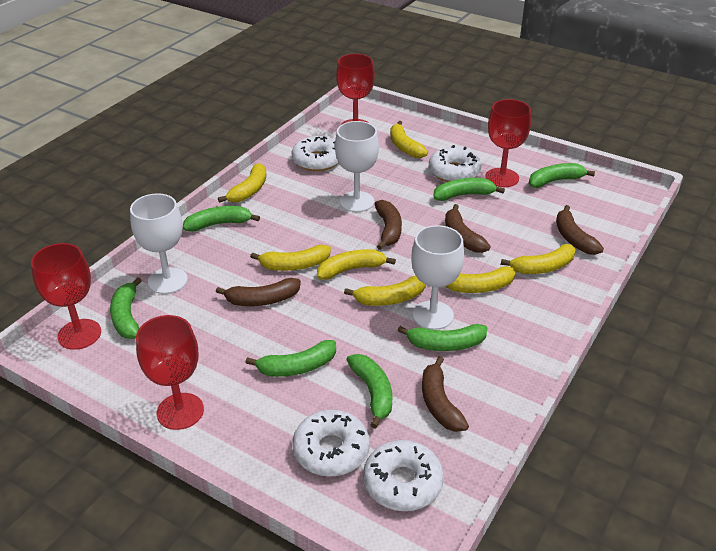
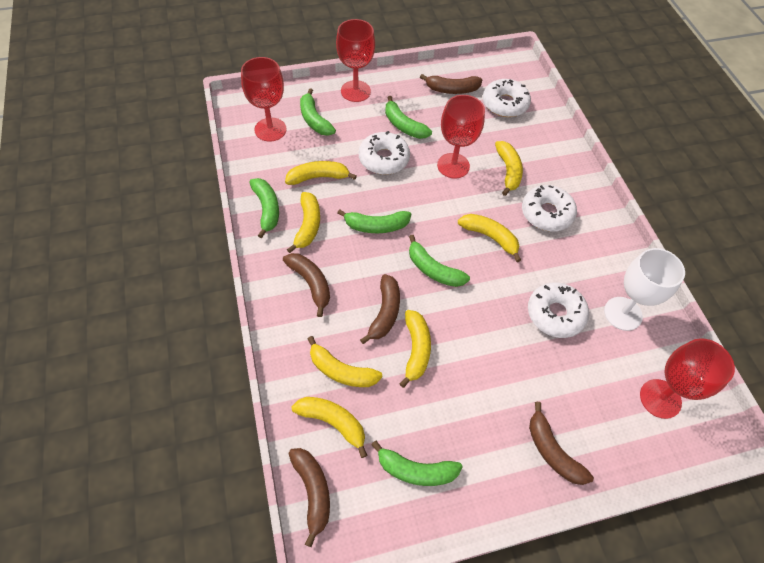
green banana: [110,277,142,339] [183,206,260,232] [246,340,336,377] [346,354,392,429] [398,324,487,351] [434,178,505,201] [529,163,595,188] = 7 -> [250,178,279,238] [300,88,336,136] [337,209,411,233] [371,441,463,486] [385,96,432,139] [409,235,470,287] = 6
white goblet: [130,193,188,294] [335,121,379,212] [411,225,464,330] = 3 -> [604,248,685,331] = 1

